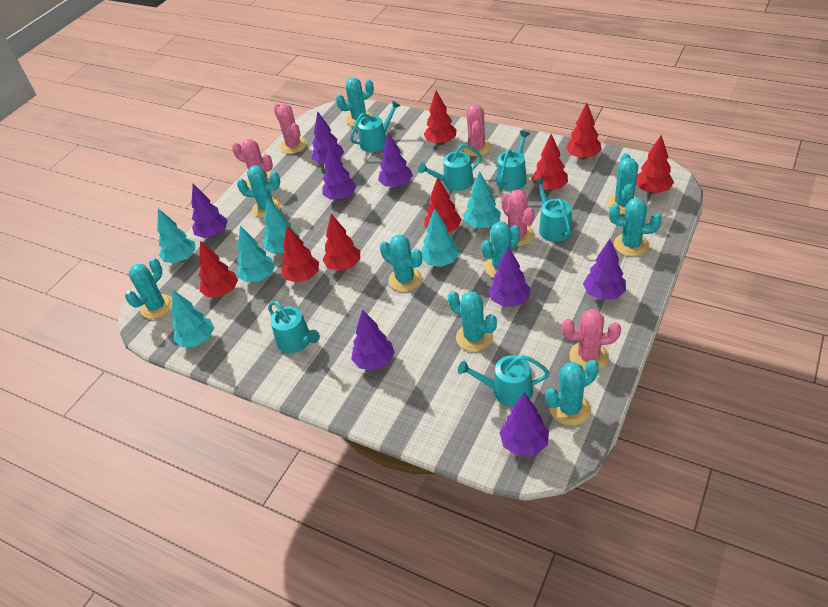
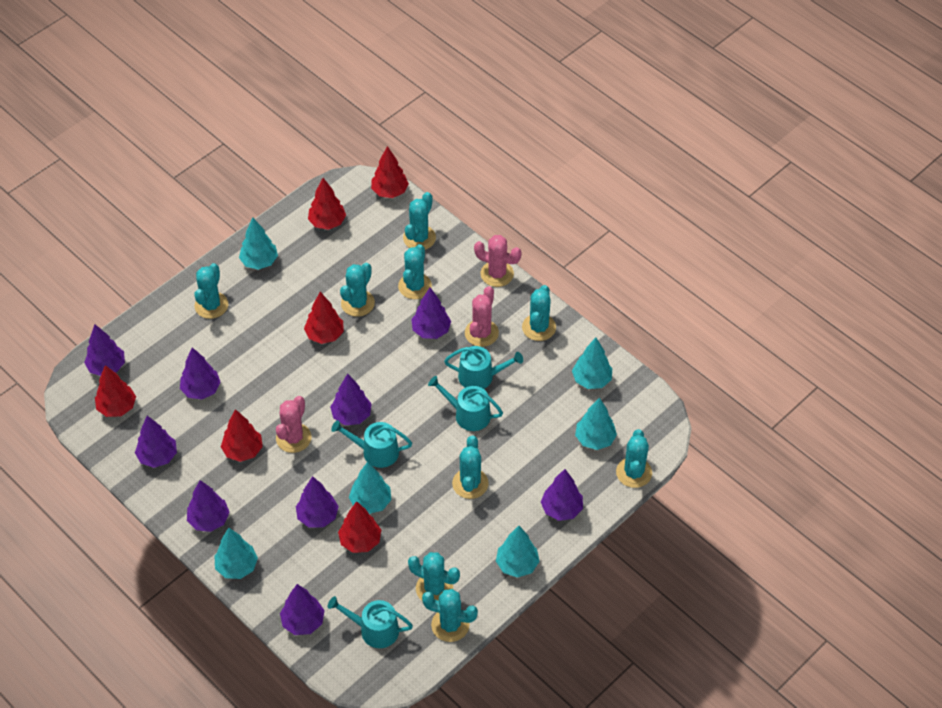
pink cactus: [232,139,273,188] [274,104,307,154] [463,104,492,156] [501,190,534,246] [562,309,621,370] = 5 -> [276,396,311,453] [465,286,499,347] [474,235,522,287] = 3
purple tree: [191,184,228,238] [311,111,344,164] [322,146,357,200] [351,309,395,370] [378,133,413,188] [488,246,530,307] [500,392,549,456] [583,239,626,300] = 8 -> [84,324,125,376] [135,416,177,468] [180,347,221,400] [187,480,230,532] [280,584,325,635] [296,476,339,528] [330,374,372,425] [411,288,451,339] [541,469,583,521] = 9
red tree: [199,241,238,297] [281,225,319,282] [322,214,360,271] [424,91,457,145] [425,177,462,233] [531,134,568,191] [566,102,601,159] [636,135,674,194] = 8 -> [95,365,136,417] [221,409,263,462] [304,292,344,344] [308,178,346,230] [338,501,381,553] [371,146,409,198] = 6
turquoise watering can: [268,301,320,353] [350,100,401,152] [418,144,482,191] [458,355,549,407] [496,131,530,191] [533,178,572,242] = 6 -> [328,596,413,648] [331,420,412,468] [428,376,503,431] [444,346,523,389] = 4

